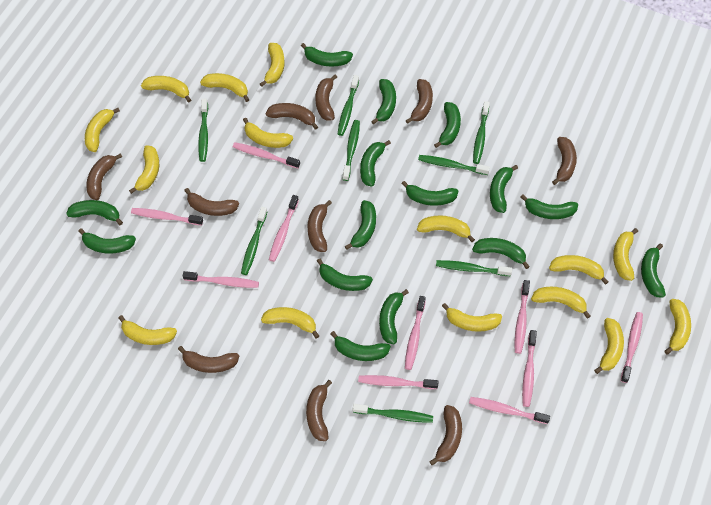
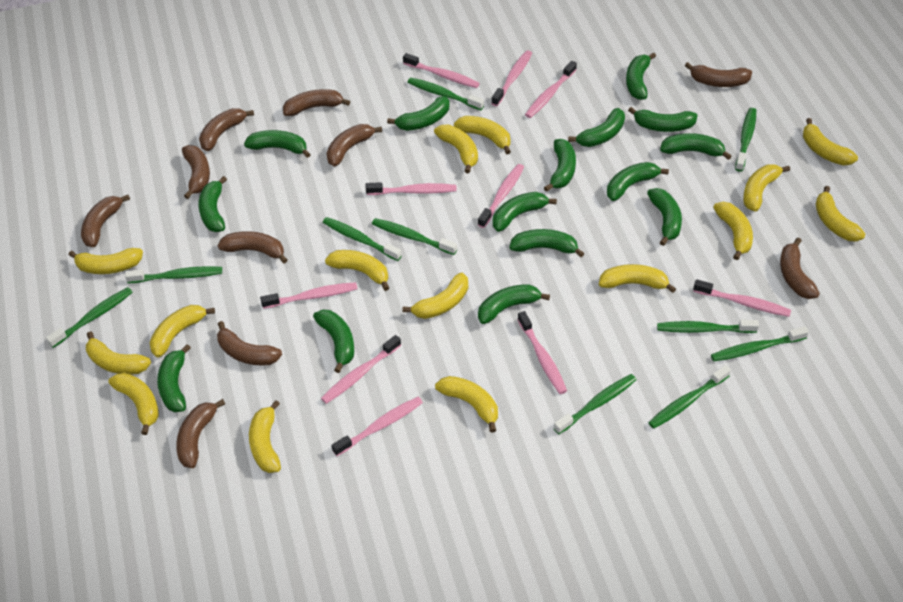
green toothbrush: [198,99,208,162] [241,207,267,275] [338,75,359,136] [342,120,360,181] [353,404,433,423] [418,155,490,175] [436,260,512,276] [473,101,490,164] = 8 -> [46,287,133,348] [125,266,222,283] [323,217,402,261] [372,218,457,255] [407,77,484,110] [554,374,636,434] [648,365,731,429] [657,320,759,333] [711,326,809,361] [735,108,756,172] = 10

